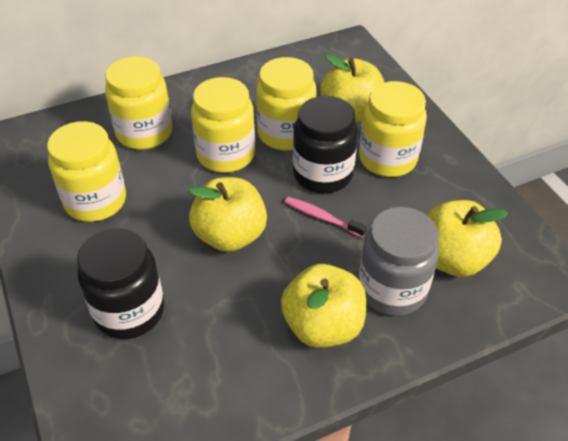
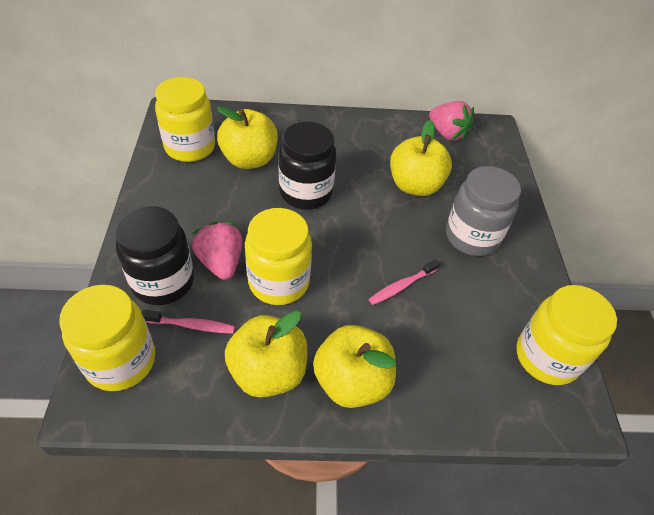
pink strawberry: none = 0 -> [192,221,242,280] [429,101,474,141] = 2
pink toothbrush: [285,197,367,238] = 1 -> [142,310,235,333] [369,259,440,305] = 2
yellow jar: [47,121,126,222] [105,56,172,150] [191,77,255,173] [256,57,317,150] [359,81,427,177] = 5 -> [59,285,155,391] [155,77,215,162] [245,208,312,305] [517,285,617,385] = 4

